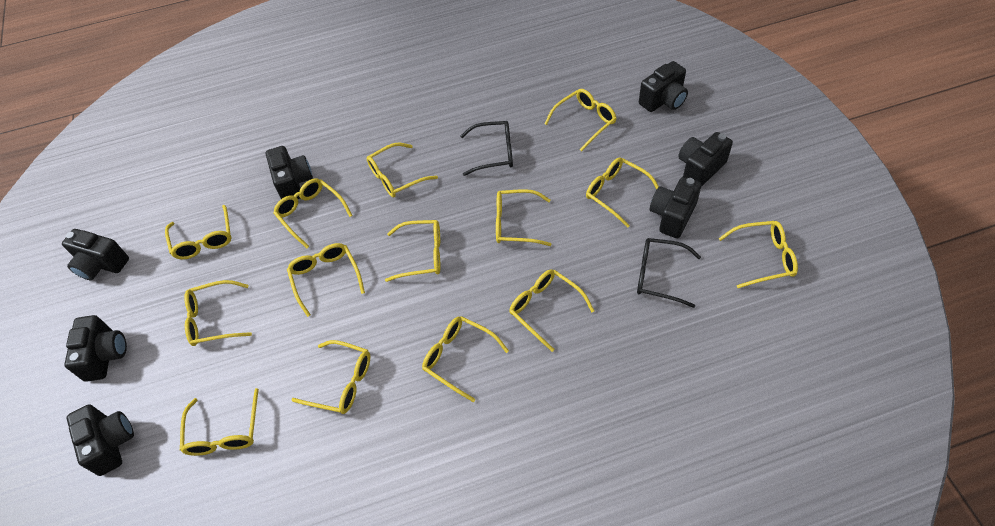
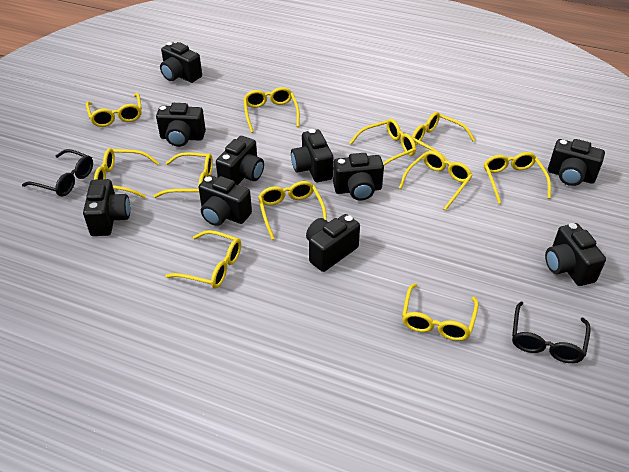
black camera: [62,229,129,280] [64,315,127,382] [67,404,134,476] [266,146,313,199] [639,61,688,112] [650,177,702,238] [678,132,733,187] = 7 -> [83,179,130,236] [156,103,206,147] [160,42,202,83] [198,175,252,226] [216,136,264,185] [291,129,333,182] [306,214,360,272] [333,153,384,201] [545,223,606,286] [548,139,605,186] = 10
yellow glasses: [165,205,232,259] [180,388,259,456] [184,280,252,346] [273,179,353,248] [287,243,365,317] [291,340,370,414] [367,143,438,198] [385,220,440,282] [422,316,509,402] [496,189,552,246] [509,269,595,352] [545,89,617,152] [586,157,659,228] [719,221,798,288] = 14 -> [86,93,142,127] [94,148,159,198] [154,152,213,198] [165,230,241,288] [243,87,300,133] [258,181,327,240] [349,119,416,166] [399,151,473,211] [402,283,479,341] [412,112,476,161] [484,152,551,204] = 11

